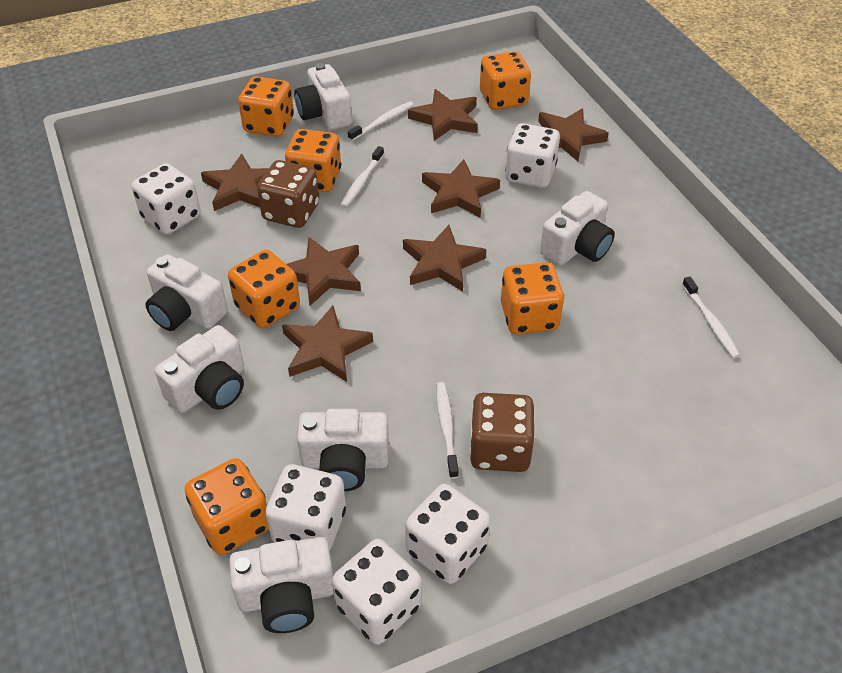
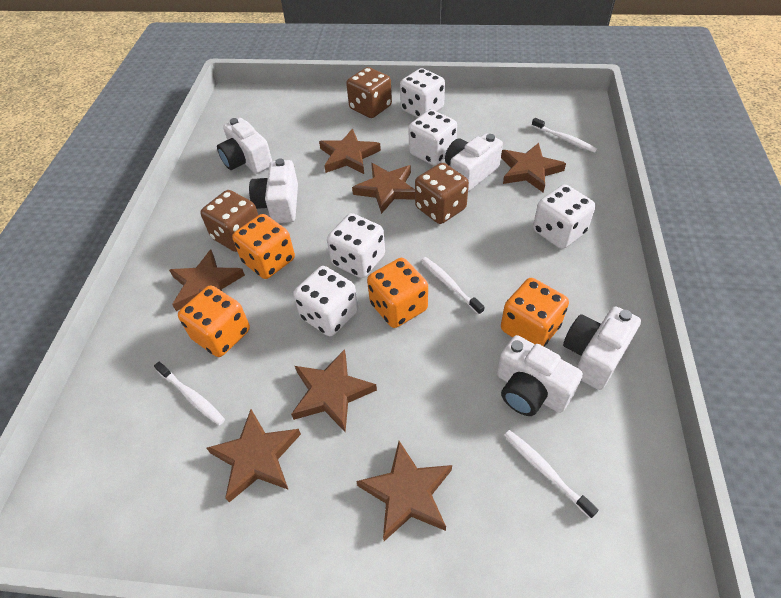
brown dice: [257,160,319,228] [469,393,535,472] = 2 -> [200,190,258,252] [346,67,392,118] [415,163,469,224] = 3
orange dice: [185,458,269,555] [228,250,300,328] [238,76,294,137] [285,129,341,192] [480,51,531,110] [501,262,564,334] = 6 -> [178,286,250,357] [232,214,295,279] [367,258,428,328] [501,278,569,346] = 4
white camera: [145,254,228,331] [155,325,244,413] [229,537,334,633] [294,63,352,130] [297,409,389,491] [540,191,615,265] = 6 -> [217,118,272,174] [249,159,298,223] [445,133,503,192] [497,335,583,416] [563,306,641,390] = 5

